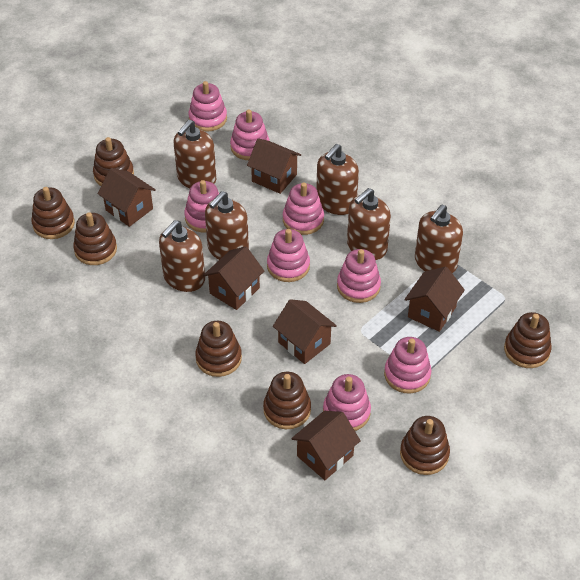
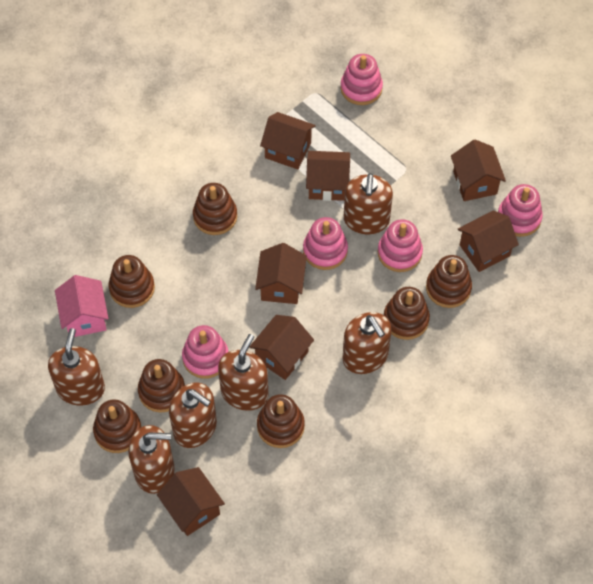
brown house: [98,168,156,227] [203,246,264,310] [247,138,301,194] [273,299,337,364] [291,411,361,480] [404,267,465,332] = 6 -> [157,467,225,536] [249,315,314,380] [255,243,307,304] [260,112,316,170] [306,151,350,201] [451,140,506,201] [458,210,519,272] = 7
pink house: none = 0 -> [55,275,109,337] = 1
pink stacking toy: [184,180,219,233] [188,81,227,132] [230,110,270,160] [267,229,310,282] [283,182,324,235] [323,374,371,431] [337,249,381,303] [384,337,432,393] = 8 -> [182,325,228,379] [303,217,348,270] [341,54,383,105] [378,219,423,272] [498,184,543,237] = 5

